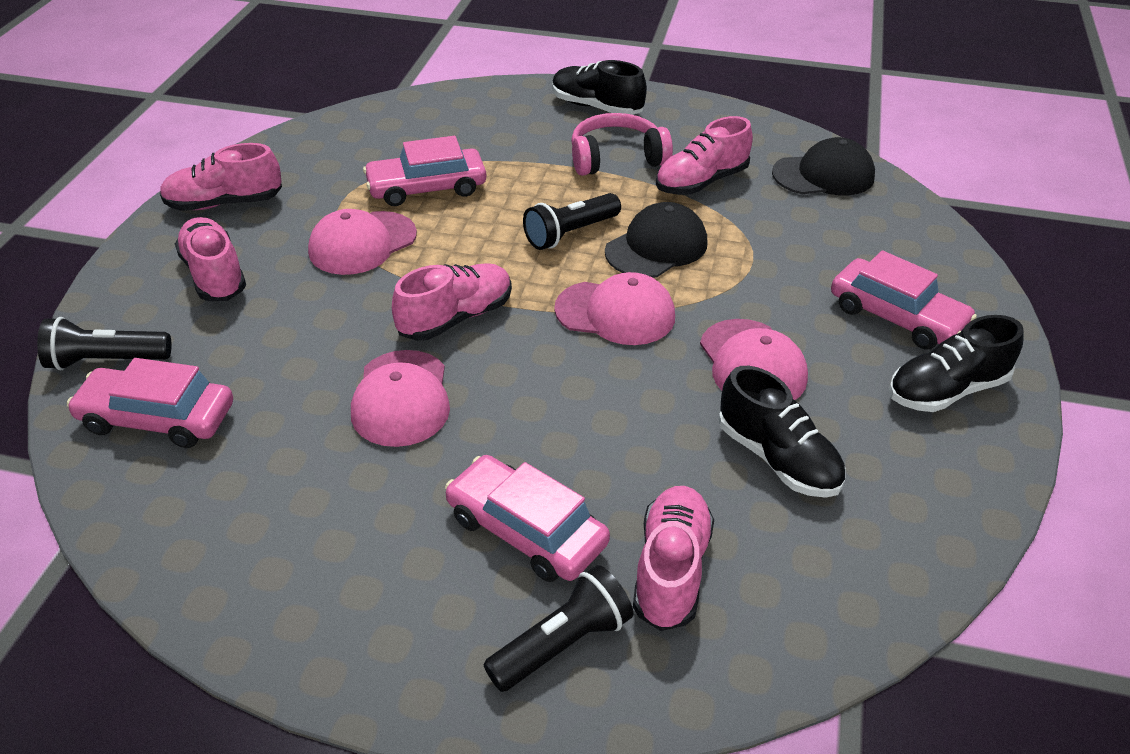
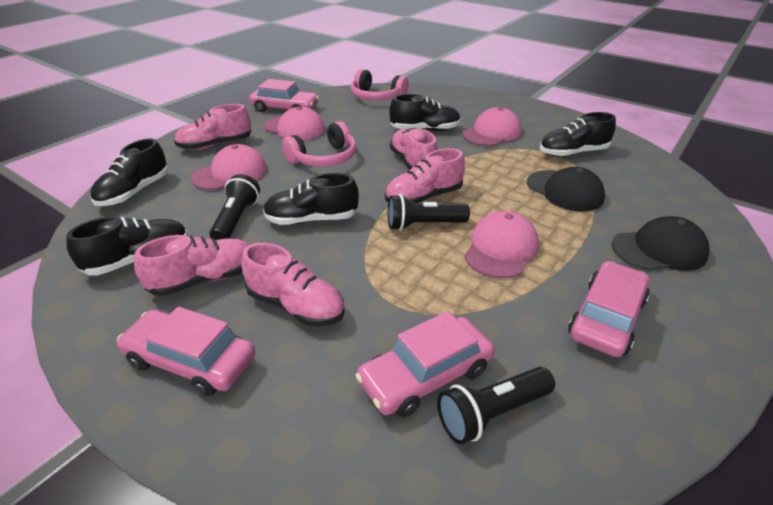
black shoe: [552,60,647,115] [718,366,845,498] [889,315,1023,412] = 3 -> [66,217,188,276] [90,138,169,206] [263,173,359,225] [389,94,461,131] [540,112,616,157] = 5
pink headphones: [571,113,673,176] = 1 -> [282,121,356,167] [351,69,409,101] = 2

